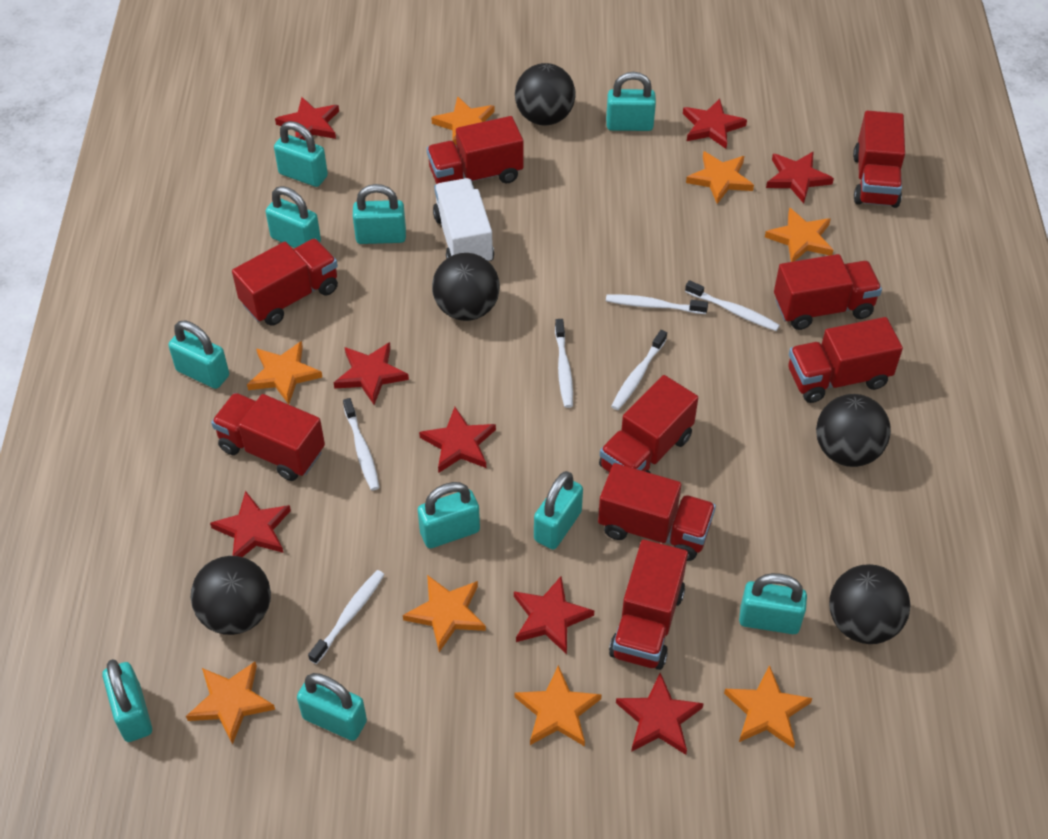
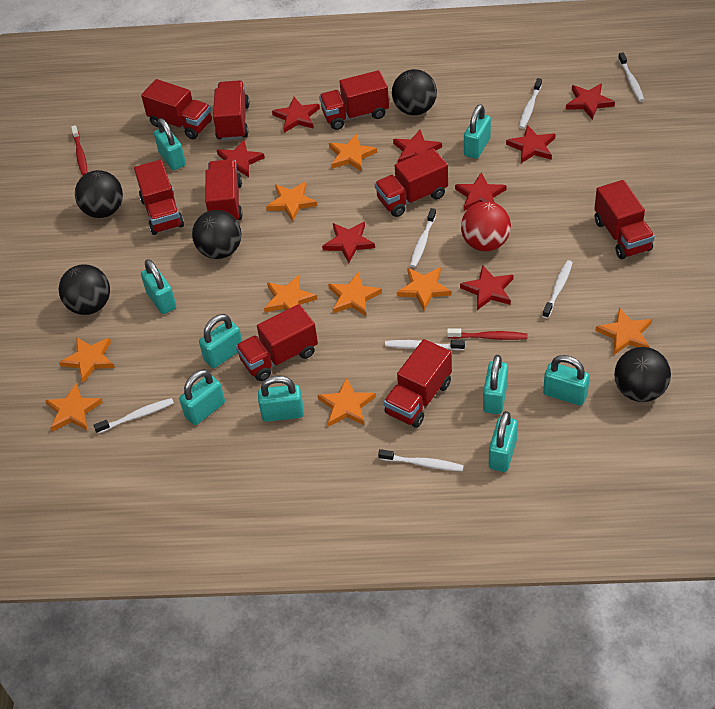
orange star: [186,662,275,745] [247,341,323,404] [403,575,486,652] [431,96,495,145] [515,665,602,746] [686,151,754,204] [724,665,812,749] [765,207,833,262] = 8 -> [45,384,103,432] [59,337,115,383] [264,275,317,312] [266,182,317,221] [318,377,376,427] [328,272,382,316] [329,134,377,172] [397,267,452,311] [596,307,652,355] = 9
red ball: none = 0 -> [461,201,511,251] = 1
red toothbrush: none = 0 -> [71,125,87,176] [447,328,527,340] = 2
turquoise padlock: [102,659,152,742] [168,320,229,389] [266,186,321,248] [274,121,328,187] [297,673,367,741] [353,184,406,244] [418,482,480,548] [534,471,583,549] [606,72,656,131] [739,573,807,634] = 10 -> [141,259,176,314] [154,118,186,170] [179,369,225,425] [199,314,242,368] [258,376,304,422] [464,104,491,159] [483,355,508,414] [489,411,518,472] [543,355,590,406] = 9
white toothbrush: [308,570,385,664] [343,398,380,490] [555,319,573,408] [606,294,708,314] [611,330,667,410] [685,280,780,331] = 6 -> [93,398,174,434] [378,449,464,471] [385,340,465,350] [410,208,436,267] [519,78,542,129] [543,260,573,318] [618,52,644,102] = 7
white truck: [433,178,494,261] = 1 -> none = 0

